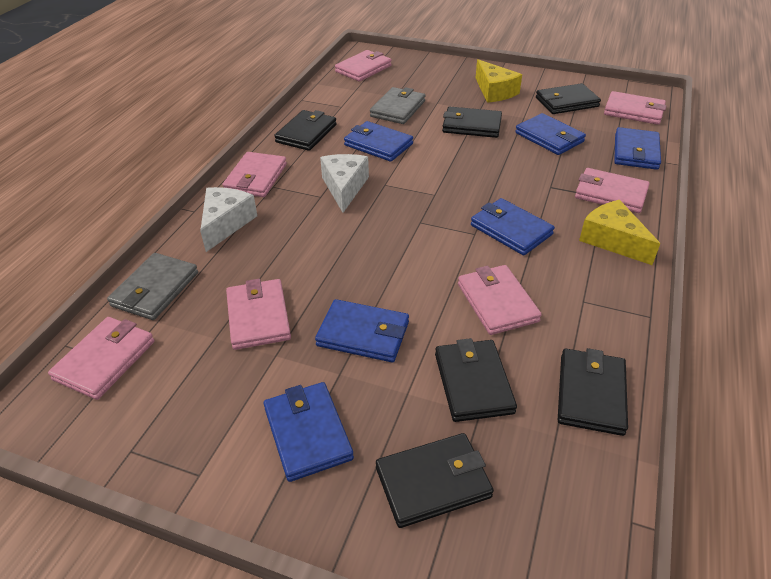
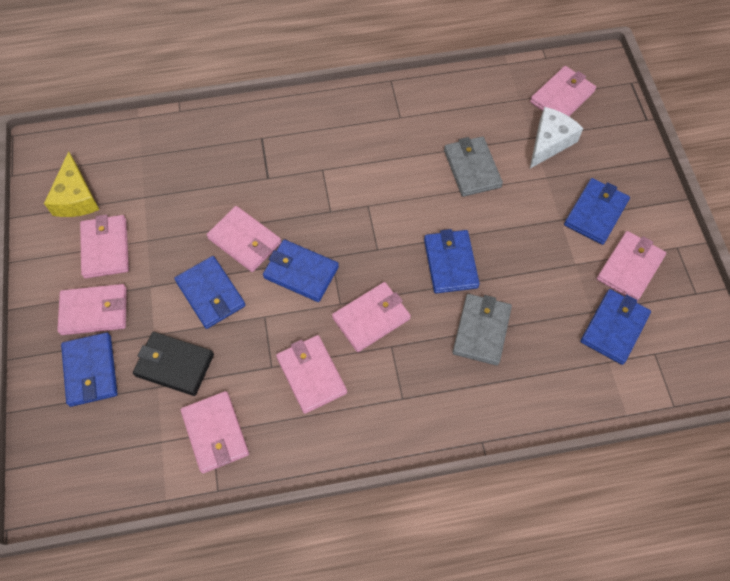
black wallet: [274,110,337,151] [376,433,494,528] [435,338,517,422] [442,107,502,138] [536,83,601,114] [558,348,628,436] = 6 -> [133,332,214,396] = 1
pink wallet: [48,317,154,400] [222,152,287,197] [226,279,291,350] [335,50,392,81] [458,265,542,335] [575,168,650,213] [604,91,666,125] = 7 -> [57,284,127,335] [80,214,129,279] [181,391,249,473] [207,206,281,272] [276,335,347,414] [332,282,411,352] [530,66,596,116] [597,231,666,301] = 8
white cheese: [200,187,257,252] [320,154,369,213] = 2 -> [530,107,583,168] = 1
yellow cheese: [476,59,522,103] [579,200,660,265] = 2 -> [44,151,99,217] = 1

